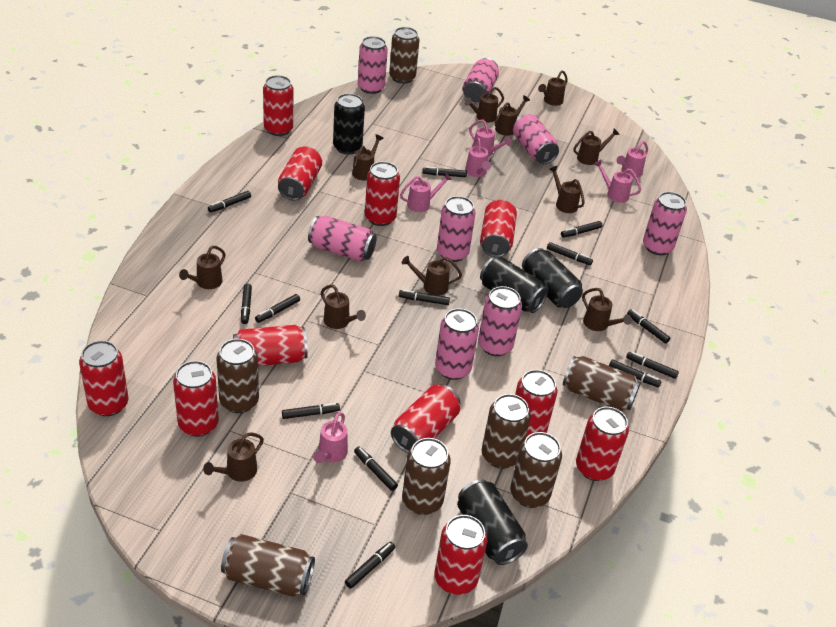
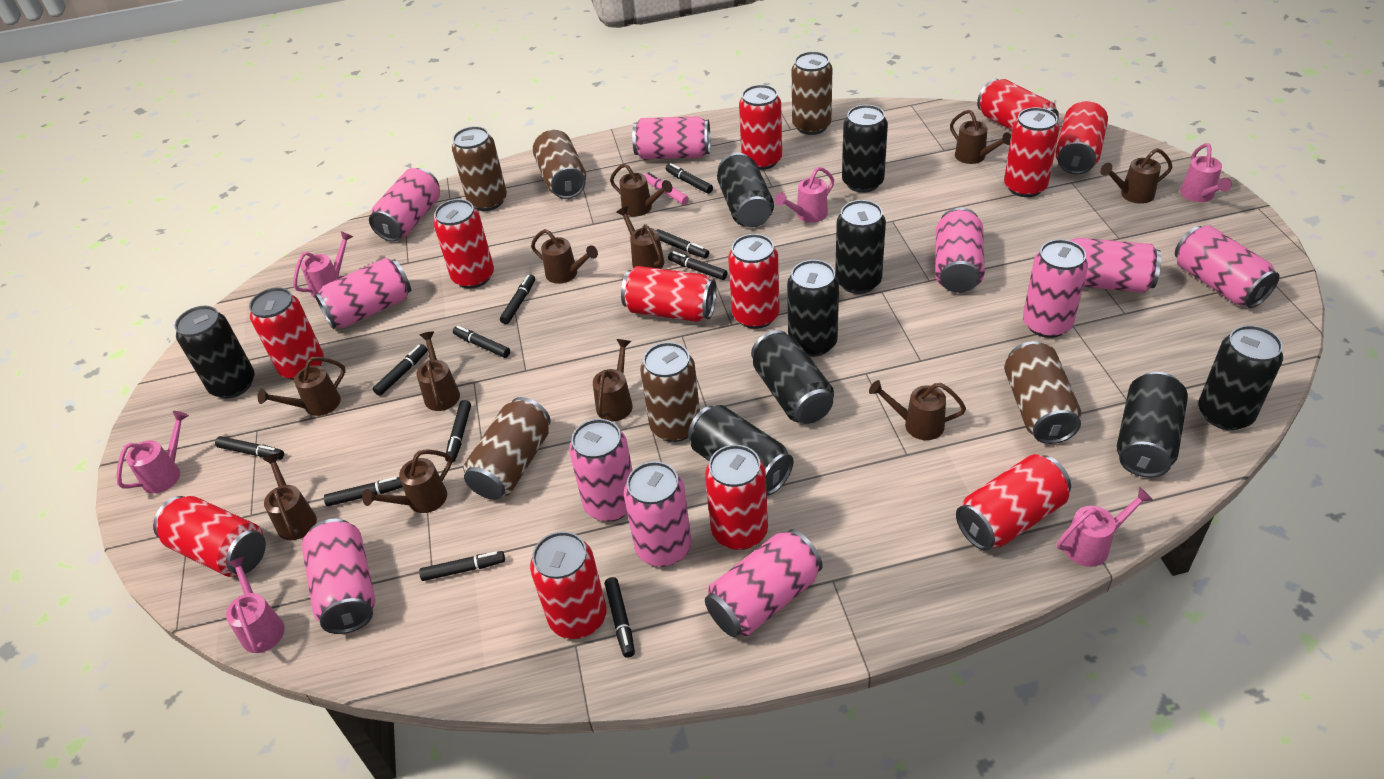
black can: [333,93,365,155] [457,479,528,565] [480,257,548,313] [522,248,583,308] = 4 -> [175,306,255,399] [688,405,793,496] [717,153,774,227] [751,330,834,424] [787,260,839,357] [835,200,886,294] [842,105,888,193] [1117,372,1188,478] [1199,325,1283,430] = 9
black marker: [208,191,251,212] [241,284,252,324] [255,294,300,323] [282,403,340,419] [345,542,395,589] [354,447,398,491] [399,290,450,305] [422,166,467,177] [547,242,593,265] [561,221,602,238] [609,359,662,387] [626,352,679,379] [627,309,670,344] = 13 -> [215,436,284,460] [324,477,403,506] [373,344,428,396] [419,551,505,581] [445,400,471,463] [453,326,510,358] [500,274,535,324] [605,577,635,658] [656,229,709,258] [666,163,713,194] [668,251,728,280] = 11
brown can: [217,339,259,413] [221,534,315,597] [389,27,420,84] [402,438,451,515] [482,394,531,469] [510,432,562,508] [563,356,641,412] = 7 -> [452,126,507,211] [463,397,551,500] [533,130,586,199] [640,342,700,442] [792,51,832,135] [1004,341,1081,444] = 6
pink can: [308,216,377,262] [358,36,388,94] [435,308,479,380] [437,196,476,262] [462,58,499,103] [478,286,522,356] [513,114,559,164] [643,192,687,255] = 8 -> [301,519,375,634] [314,258,411,329] [369,168,440,242] [569,419,632,522] [624,461,692,567] [632,116,710,159] [705,529,822,637] [935,207,985,293] [1023,239,1088,338] [1070,238,1161,293] [1175,225,1280,308] = 11
pink marker: none = 0 -> [644,172,689,205] = 1
red can: [79,340,128,416] [173,361,219,437] [233,325,308,366] [263,75,293,136] [278,147,322,201] [365,161,400,226] [391,384,460,453] [434,515,487,595] [480,200,517,258] [515,370,557,438] [576,407,629,481] = 11 -> [153,496,266,577] [249,287,324,380] [434,199,494,289] [530,531,607,639] [621,266,717,322] [705,445,768,550] [728,234,780,329] [739,85,782,170] [956,454,1071,551] [977,79,1059,130] [1004,107,1059,197] [1056,101,1108,174] = 12

